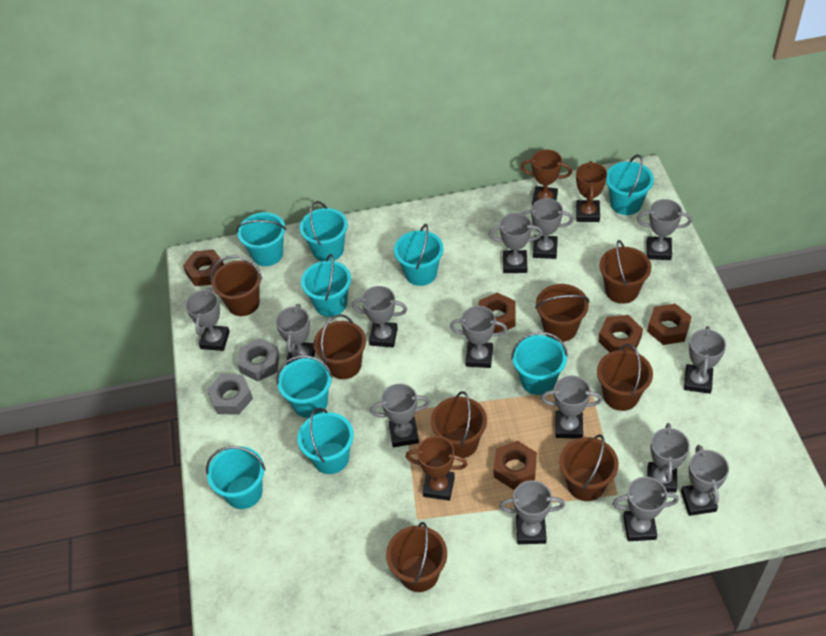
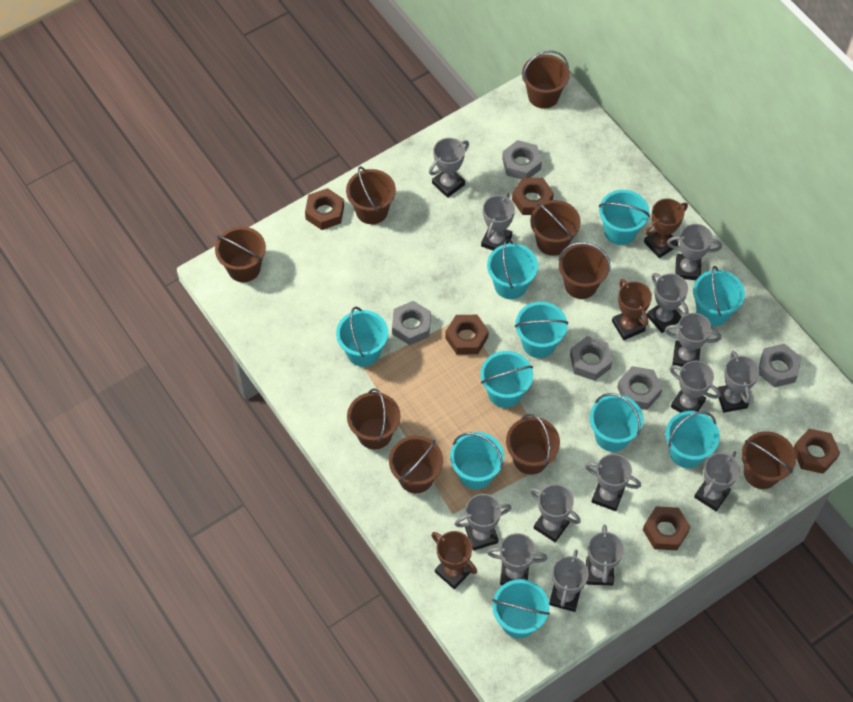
brown bucket: [210,255,262,316] [313,314,366,379] [386,522,447,592] [431,391,487,458] [535,284,589,342] [559,434,619,501] [597,344,653,411] [599,240,651,304] = 8 -> [215,227,266,282] [346,166,396,224] [347,388,401,450] [389,436,443,493] [506,414,560,475] [522,50,570,109] [530,200,581,256] [558,242,611,299] [741,431,796,489] = 9
grey nut: [207,374,253,415] [238,338,279,381] = 2 -> [392,301,431,345] [502,140,542,179] [570,336,612,381] [617,366,662,410] [759,344,801,387] = 5
turquoise bucket: [206,446,266,509] [236,212,286,266] [276,355,333,418] [298,408,354,474] [300,201,348,261] [301,254,351,317] [394,224,443,286] [511,332,568,395] [606,154,654,215] = 9 -> [336,307,388,367] [450,432,504,489] [480,351,533,408] [487,239,538,299] [492,579,550,638] [515,302,568,358] [590,393,643,452] [599,190,650,245] [666,411,720,468] [693,266,745,326] = 10

